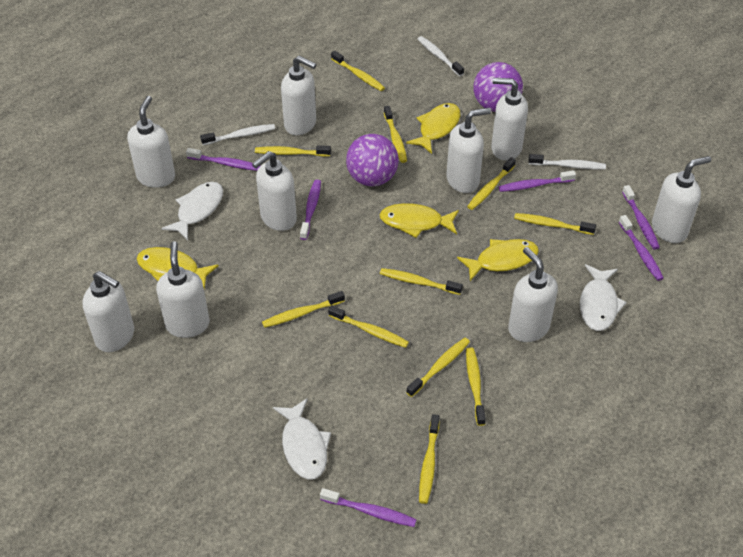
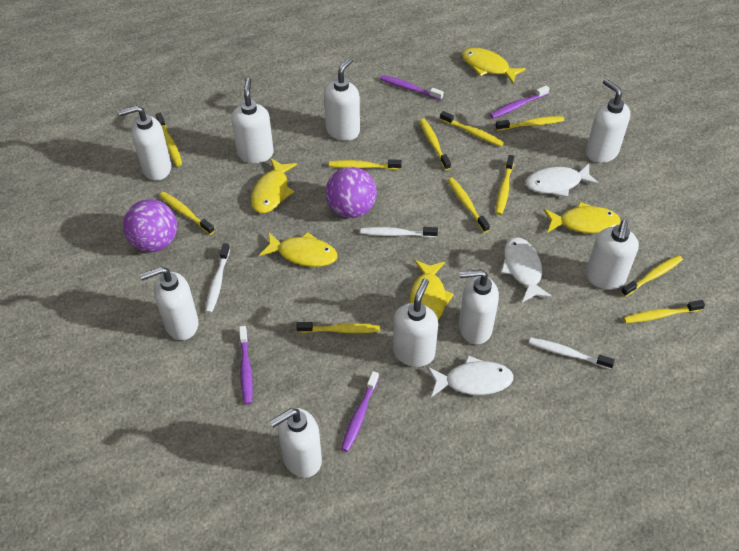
purple toothbrush: [186,148,261,171] [300,180,321,240] [320,488,417,527] [499,170,576,192] [619,215,664,281] [622,185,660,250] = 6 -> [239,326,253,404] [341,371,379,452] [380,75,444,100] [490,85,550,118] = 4
yellow fish: [137,247,219,290] [379,203,459,238] [406,103,460,154] [457,239,539,281] = 4 -> [251,158,297,213] [259,232,337,267] [410,260,454,320] [462,48,526,84] [544,202,621,233] = 5

